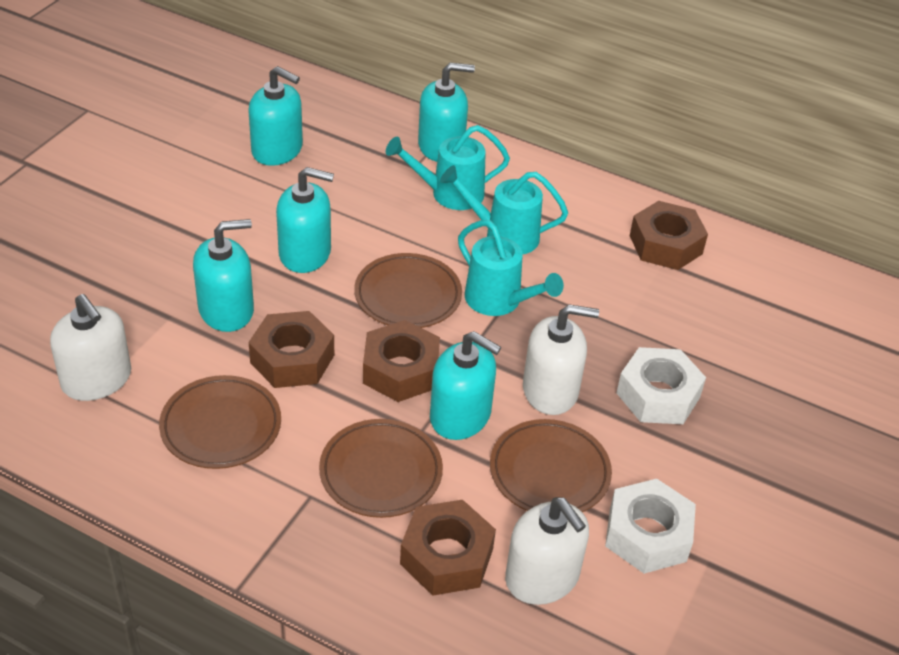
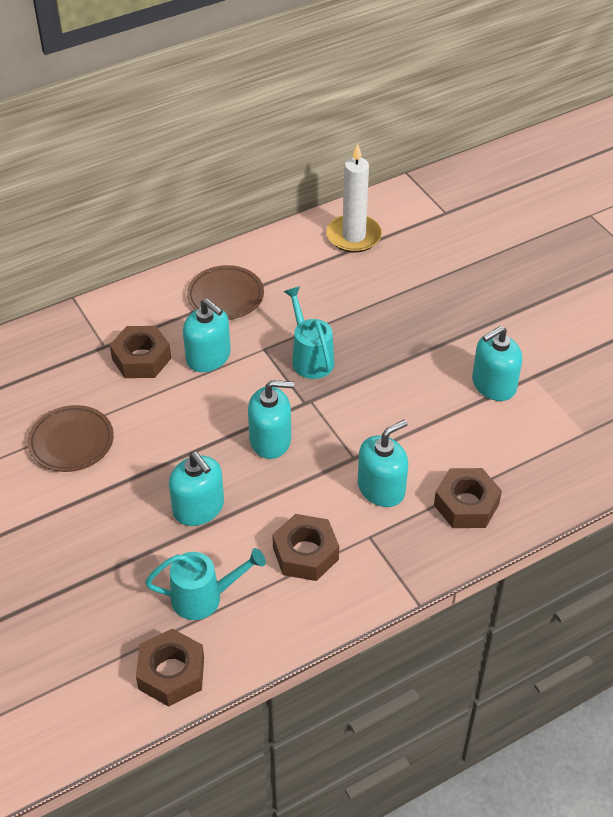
brown plate: [159,375,281,469] [319,419,443,518] [354,253,462,328] [490,419,612,512] = 4 -> [28,405,114,472] [187,265,264,320] = 2
turquoise watering can: [386,125,510,210] [440,165,568,255] [458,220,564,316] = 3 -> [145,548,266,620] [284,287,334,379] = 2
white candle: none = 0 -> [327,143,382,253] = 1
white nut: [605,479,696,574] [616,347,706,424] = 2 -> none = 0
white soap dispenser: [50,294,131,401] [505,497,589,605] [523,304,599,415] = 3 -> none = 0

